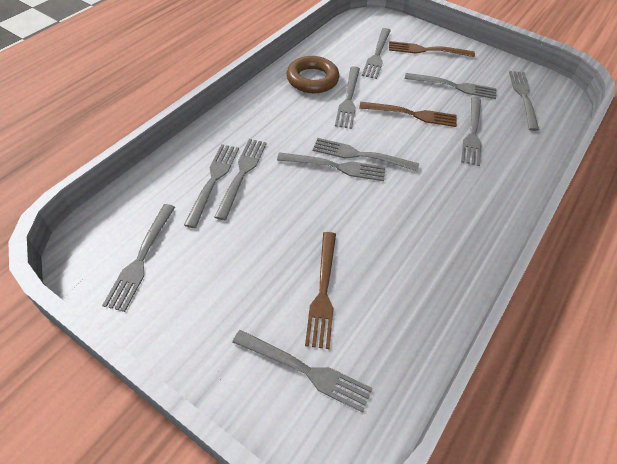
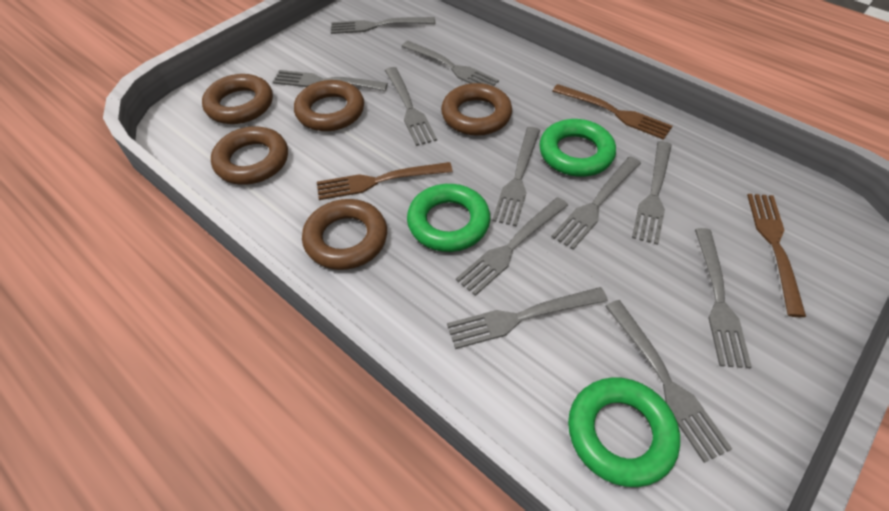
brown ring: [286,56,340,93] = 1 -> [202,74,273,124] [211,126,288,185] [294,80,364,131] [302,199,387,270] [441,83,512,136] = 5
green ring: none = 0 -> [407,184,490,252] [539,119,616,177] [568,377,680,487] = 3

